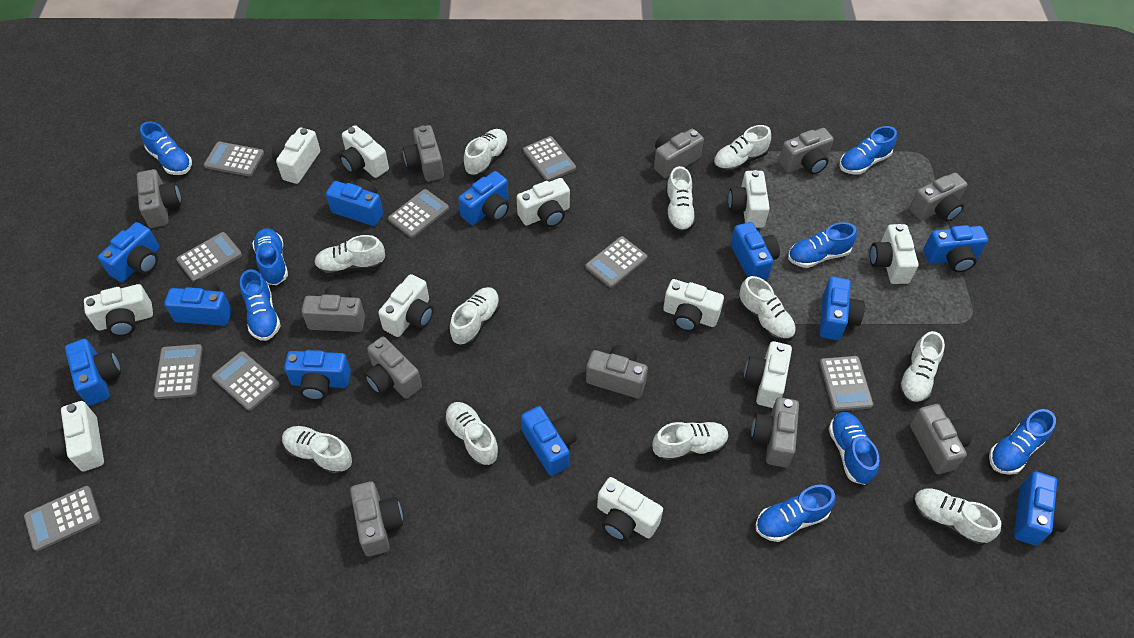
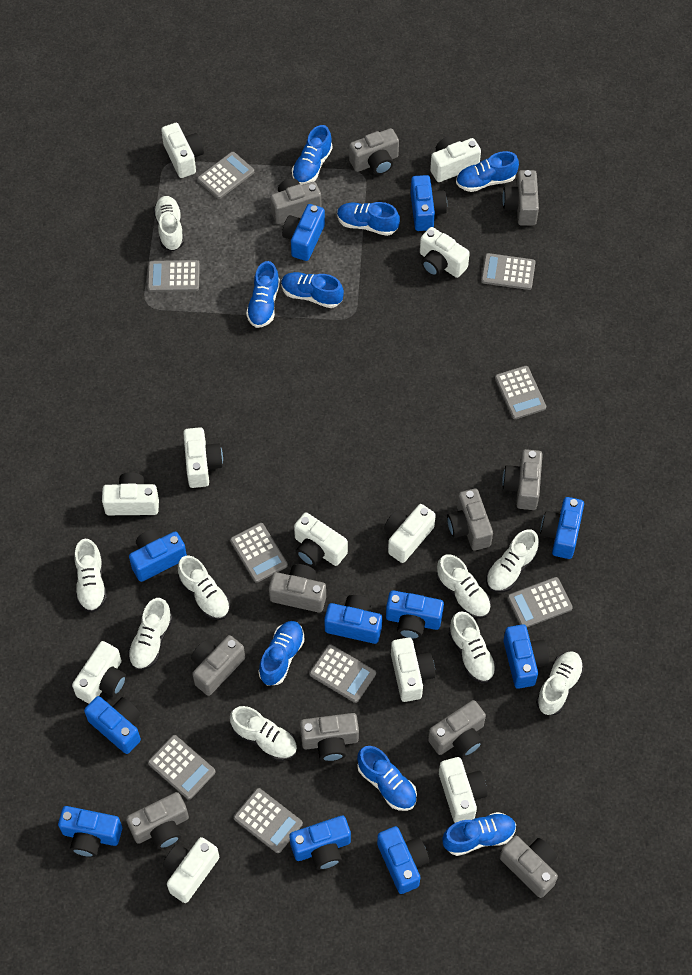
white shoe: [282,426,352,475] [314,235,385,275] [444,402,499,466] [450,287,500,345] [464,129,509,176] [653,422,729,462] [666,166,696,233] [713,125,771,172] [738,276,796,342] [898,331,945,404] [913,488,1001,546] = 11 -> [74,539,107,613] [128,598,173,670] [153,196,184,251] [178,556,230,620] [230,706,297,761] [437,554,491,619] [449,611,496,683] [486,529,539,592] [536,651,584,715] = 9

